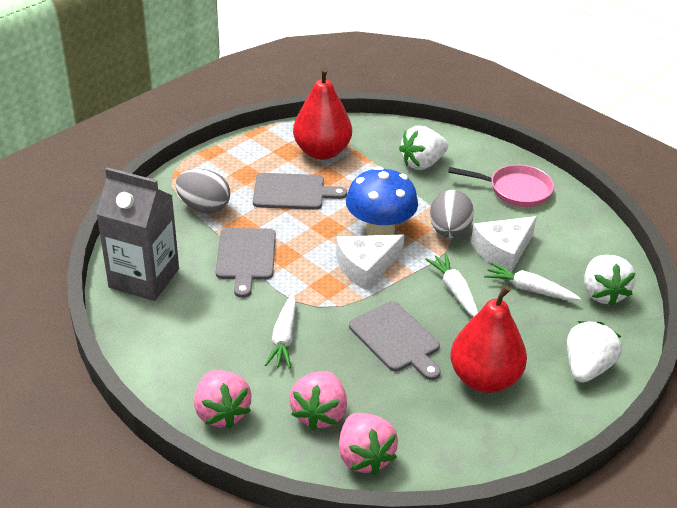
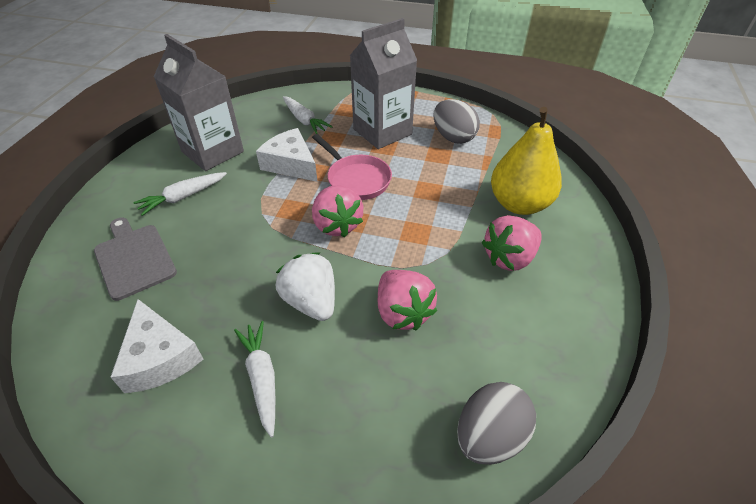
blue mushroom: [346,166,418,236] = 1 -> none = 0
grey carton: [96,167,179,301] = 1 -> [154,34,244,171] [350,18,417,149] = 2
grey cutting board: [216,228,276,298] [253,173,347,210] [349,301,441,380] = 3 -> [94,218,177,301] = 1
red pear: [293,67,352,160] [451,285,527,393] = 2 -> none = 0
white strawberry: [399,126,448,170] [567,321,622,382] [584,255,635,306] = 3 -> [276,252,335,321] = 1
yellow pear: none = 0 -> [491,107,562,215] = 1

